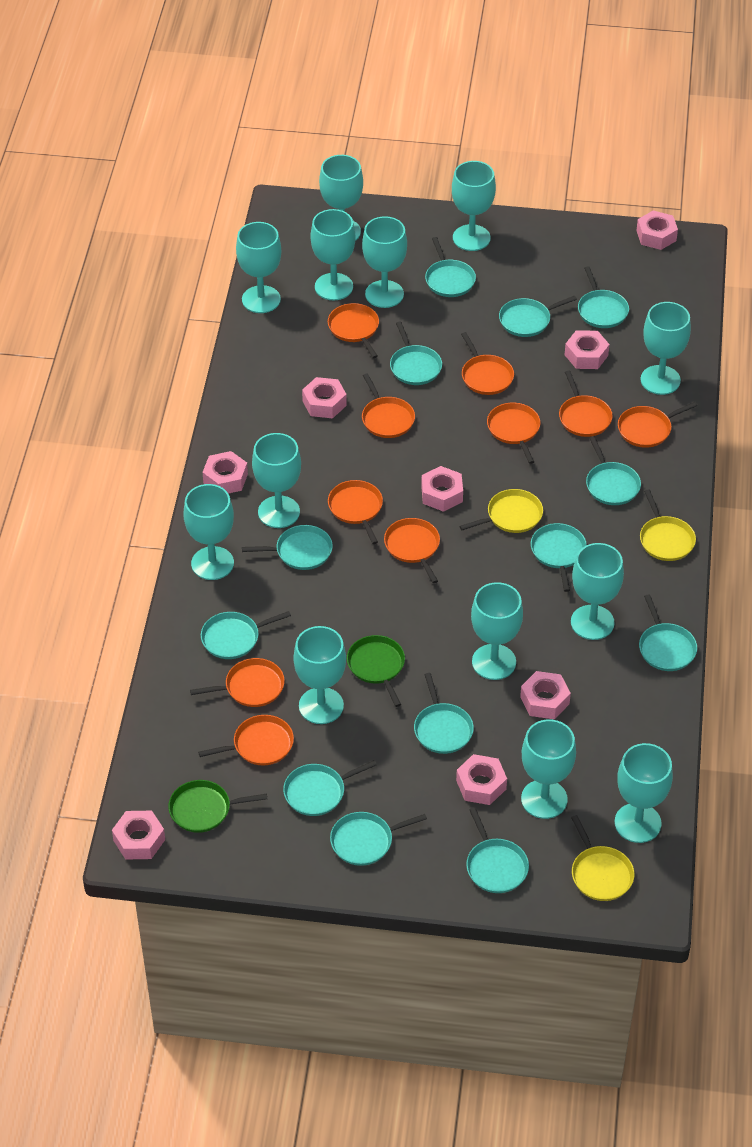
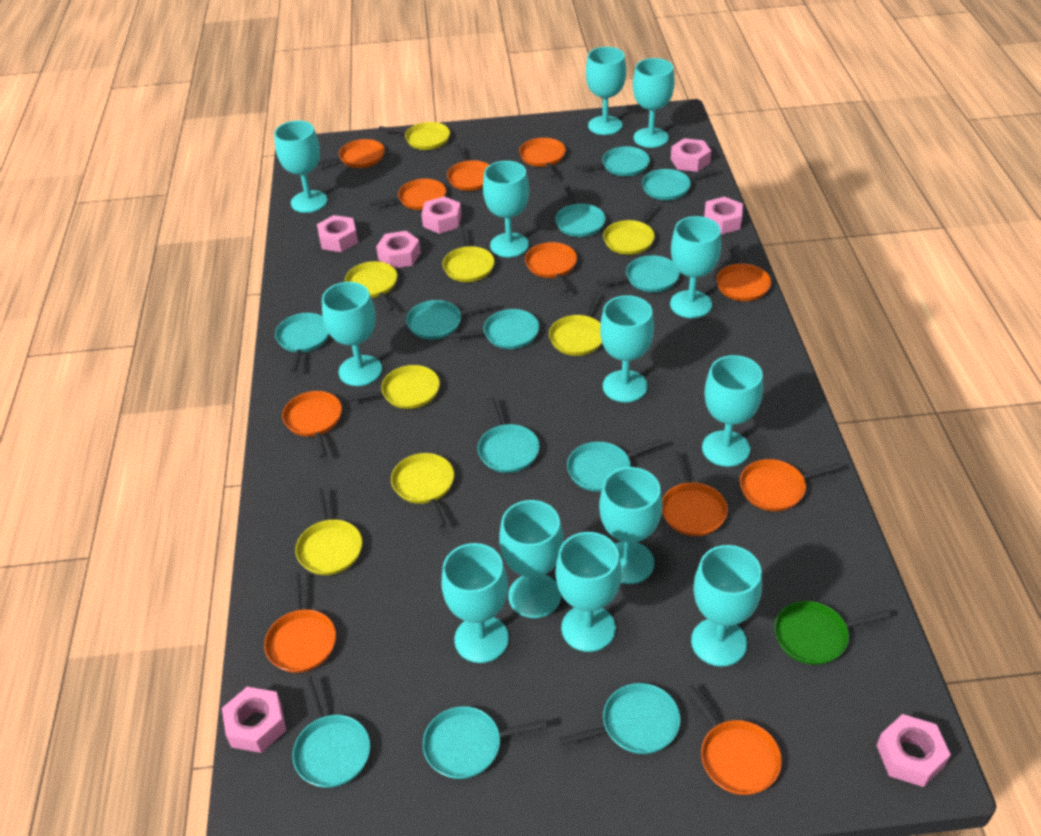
green pan: [168,780,267,833] [347,635,405,707] = 2 -> [774,601,891,665] = 1
orange pan: [190,658,285,707] [198,715,294,766] [328,303,379,358] [328,480,383,544] [362,374,415,438] [384,518,440,583] [461,332,514,395] [487,403,541,464] [559,371,613,437] [618,402,697,448] = 10 -> [264,572,336,673] [282,391,342,458] [318,139,385,168] [369,179,446,210] [447,143,489,191] [519,138,566,178] [525,242,577,293] [662,451,728,536] [686,685,782,795] [716,241,771,301] [740,459,842,511] = 11
pink nut: [112,811,165,860] [203,451,248,494] [302,377,347,418] [421,466,463,512] [456,754,507,805] [520,671,571,719] [565,330,610,369] [636,211,678,250] = 8 -> [222,687,286,753] [317,215,358,252] [376,231,421,268] [421,196,462,234] [671,138,711,172] [704,197,743,234] [876,714,951,787] = 7
turquoise pan: [201,611,291,659] [242,525,333,570] [283,760,376,816] [330,812,427,866] [390,321,442,385] [414,673,474,754] [425,237,476,297] [466,807,529,893] [499,296,577,337] [531,523,587,592] [578,266,629,328] [586,437,641,505] [639,594,697,671] = 13 -> [275,313,329,372] [293,677,370,788] [406,300,494,340] [423,706,547,779] [450,309,539,349] [478,397,540,473] [555,184,606,237] [559,683,680,754] [567,439,664,492] [575,146,650,176] [597,255,680,292] [642,166,716,200] = 12
yellow pan: [460,489,543,533] [571,815,634,901] [640,489,696,561] = 3 -> [295,488,362,575] [345,261,397,311] [346,365,440,409] [378,122,450,150] [391,453,454,528] [442,225,495,282] [549,291,602,356] [603,202,655,255] = 8

